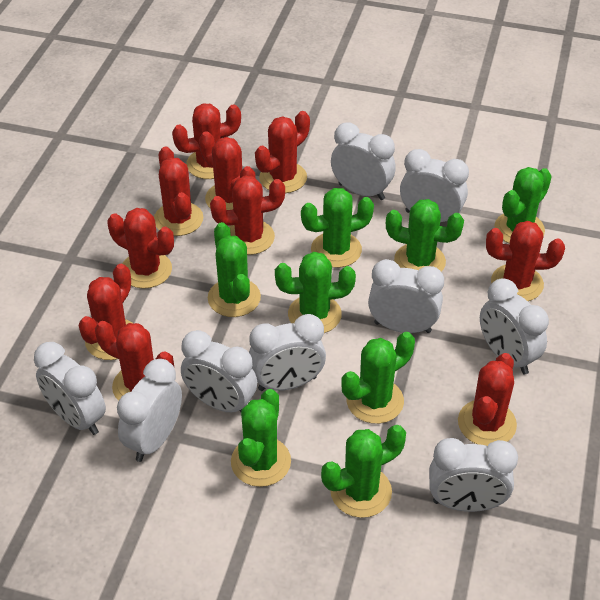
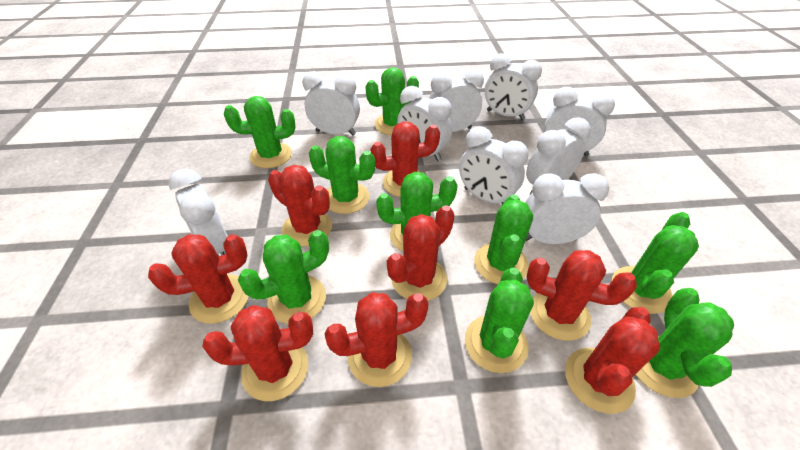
green cactus: [208,222,261,317] [231,389,291,487] [275,252,356,333] [301,188,374,268] [321,425,406,518] [341,332,415,424] [386,199,464,272] [494,167,552,243] = 8 -> [224,96,295,168] [238,230,329,324] [309,136,375,214] [365,67,419,135] [376,172,458,252] [465,268,534,373] [474,195,533,284] [612,212,699,314] [635,288,734,398] = 9
red cactus: [78,264,132,360] [95,321,174,401] [108,208,174,289] [154,146,203,236] [172,103,241,179] [199,131,256,210] [210,175,285,255] [255,111,310,193] [458,353,517,446] [486,221,565,301] = 10 -> [148,234,249,324] [202,305,313,401] [268,165,332,247] [324,292,429,387] [371,121,440,197] [387,205,455,301] [526,250,637,341] [565,307,660,414] = 8

